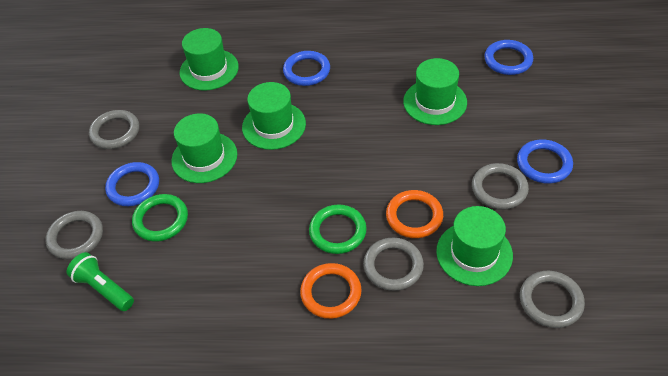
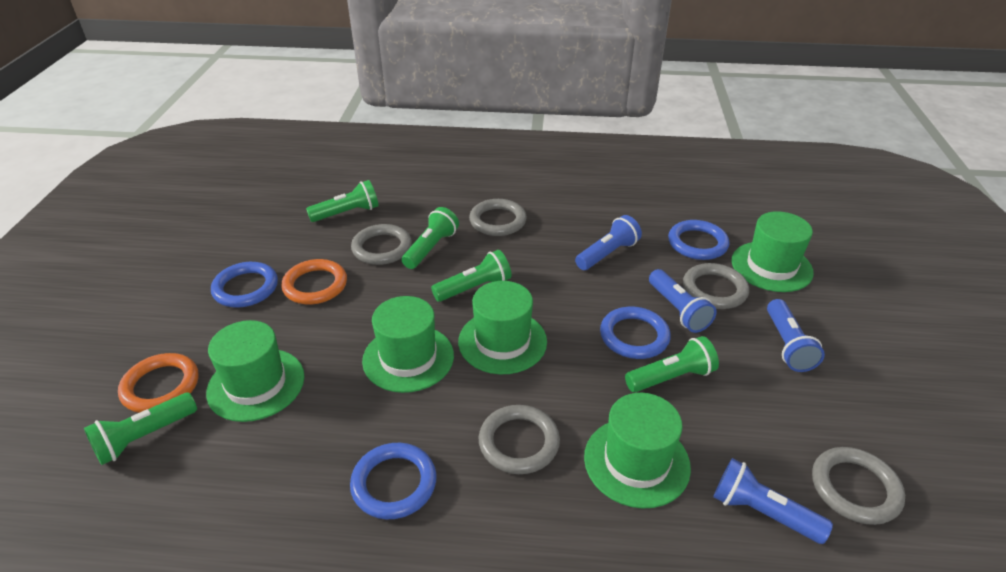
blue flashlight: none = 0 -> [575,215,642,270] [649,269,717,333] [713,458,833,544] [767,299,825,372] = 4
green flashlight: [67,252,134,311] = 1 -> [84,393,197,465] [306,180,379,222] [402,207,459,269] [431,250,512,302] [625,336,719,392] = 5
green ring: [132,194,188,242] [309,205,367,254] = 2 -> none = 0

